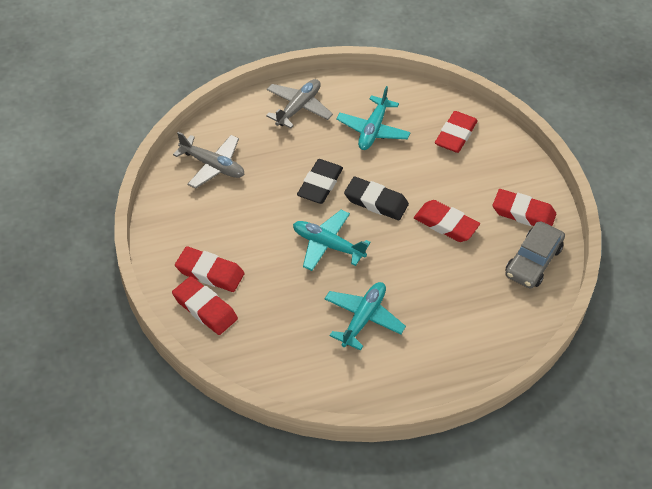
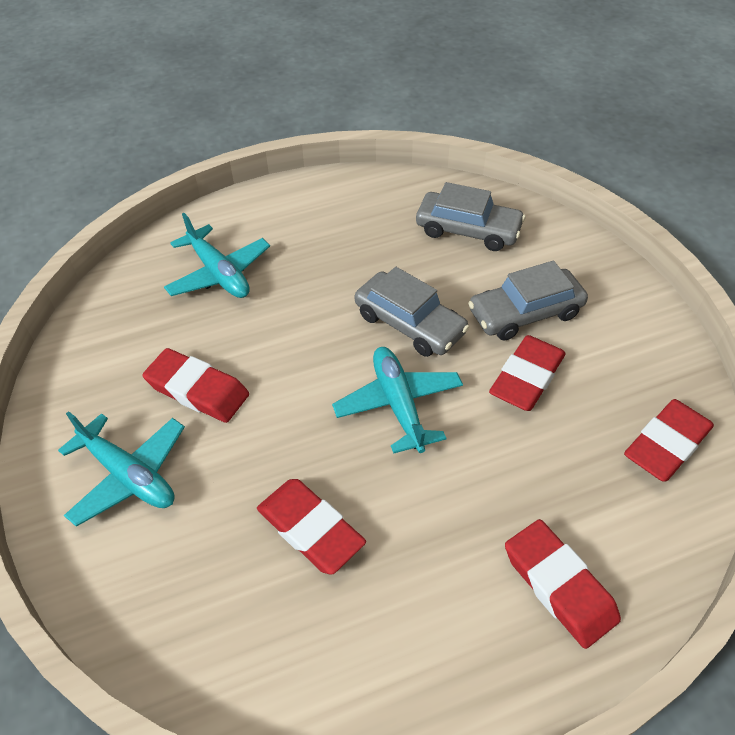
black eraser: [297,159,343,204] [344,177,409,220] = 2 -> none = 0
grey car: [505,221,565,288] = 1 -> [355,267,469,357] [416,182,525,251] [468,261,588,340] = 3
grey plane: [173,132,244,189] [266,79,333,129] = 2 -> none = 0

